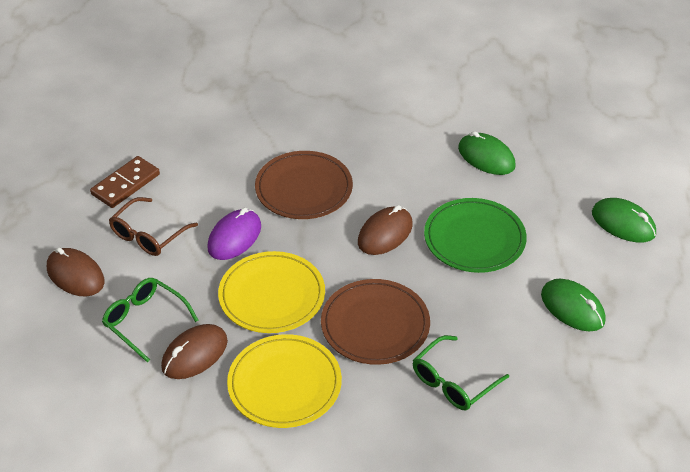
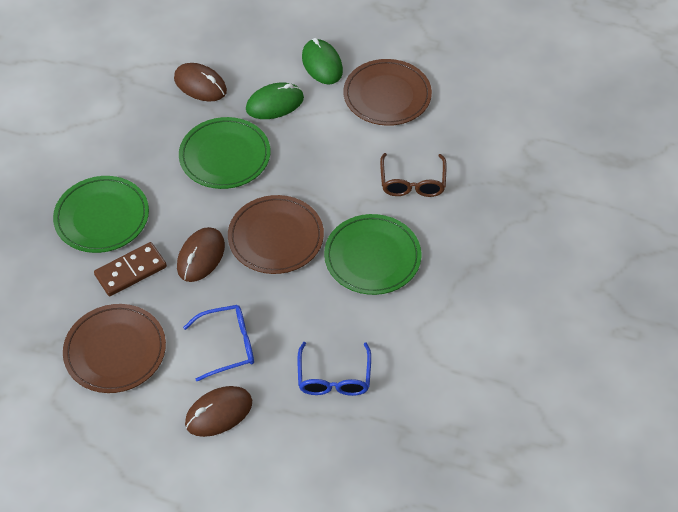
blue glasses: none = 0 -> [183,305,254,381] [297,342,371,396] = 2
brown plate: [255,151,353,219] [321,279,430,365] = 2 -> [63,304,166,393] [228,195,324,274] [343,59,432,126] = 3
green glasses: [102,278,198,363] [413,335,509,410] = 2 -> none = 0
green mouse: [458,131,516,175] [541,279,606,332] [592,198,656,243] = 3 -> [246,82,304,119] [302,38,343,84] = 2
green plate: [424,198,527,273] = 1 -> [53,176,149,253] [179,117,270,189] [324,214,421,295] = 3
purple mouse: [207,208,261,260] = 1 -> none = 0
yellow plate: [218,251,325,333] [227,334,342,428] = 2 -> none = 0

